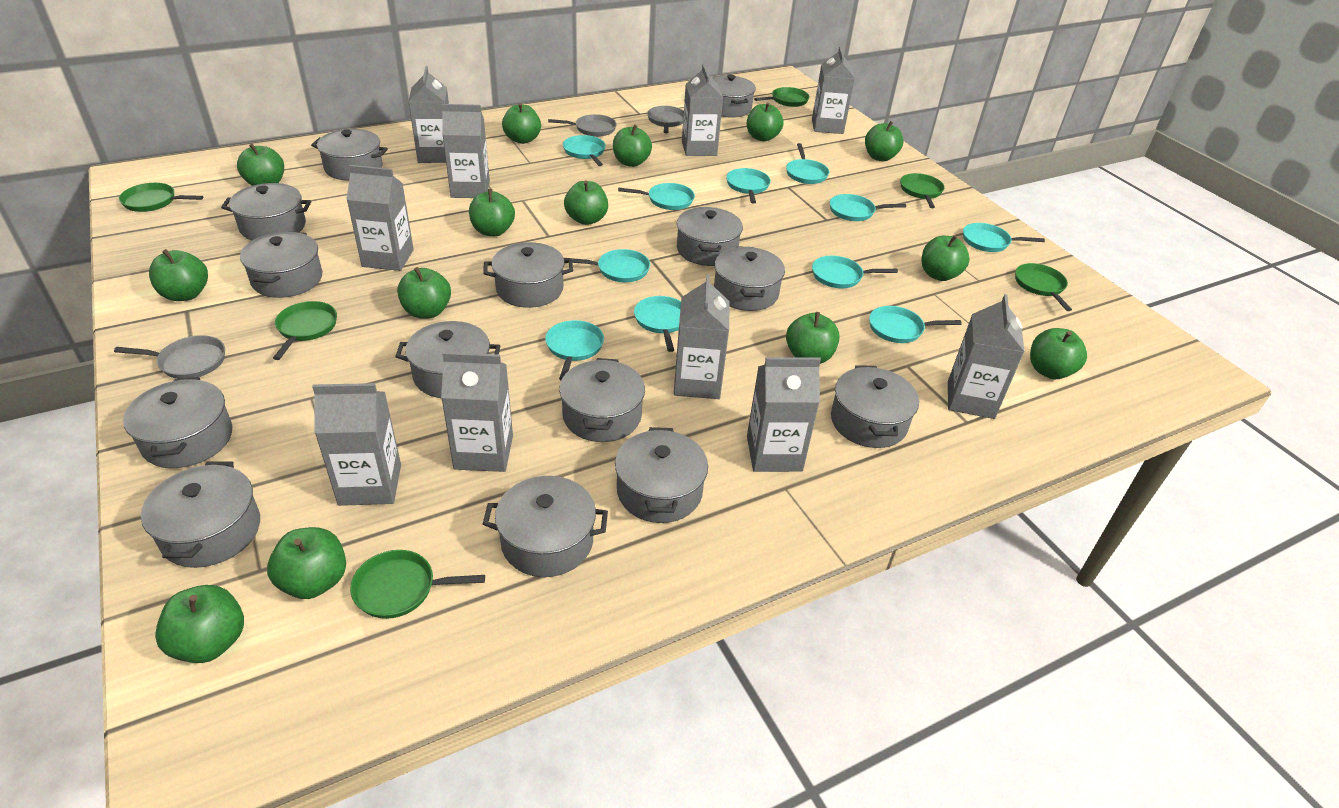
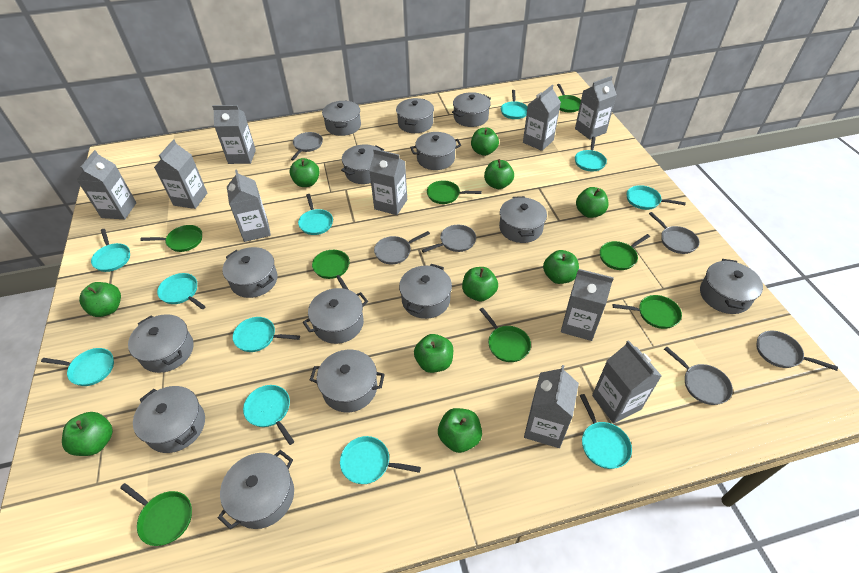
green apple: [149,249,208,301] [155,585,244,663] [237,143,284,186] [267,527,346,599] [397,267,451,319] [469,189,515,236] [502,103,541,144] [564,180,608,225] [613,124,652,167] [747,102,784,141] [786,312,840,364] [865,121,903,161] [921,235,970,281] [1030,328,1087,379] = 14 -> [62,412,113,456] [79,282,121,317] [289,158,320,187] [414,334,453,373] [438,408,482,453] [462,267,498,302] [471,128,499,156] [484,159,514,189] [543,250,579,284] [576,187,609,218] = 10
green pan: [119,183,203,212] [273,301,337,360] [350,550,485,619] [754,87,810,107] [900,173,945,208] [1015,263,1072,311] = 6 -> [120,483,192,546] [140,225,202,252] [312,250,349,290] [427,180,482,204] [480,308,531,362] [557,84,581,113] [600,234,650,270] [613,295,682,329] = 8
grey pan: [114,335,225,379] [548,114,617,137] [647,106,684,133] = 3 -> [291,132,323,160] [374,231,430,264] [422,225,476,253] [649,212,700,254] [664,347,733,405] [756,331,838,371] = 6

